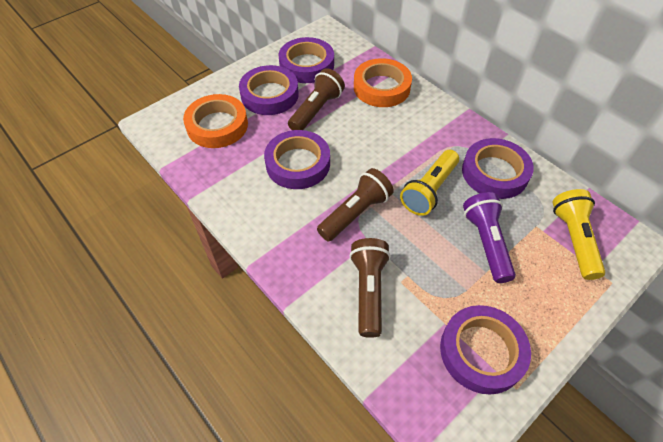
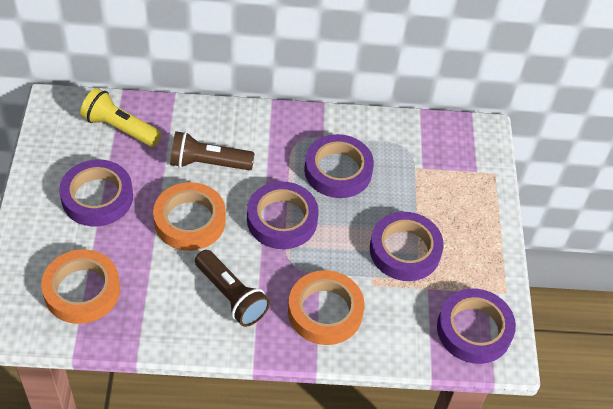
brown flashlight: [288,68,345,130] [317,168,394,242] [349,238,391,338] = 3 -> [170,131,255,170] [195,250,270,327] = 2
orange tape: [183,94,248,148] [354,58,412,107] = 2 -> [41,249,120,324] [153,182,226,251] [288,270,365,345] = 3
purple flashlight: [463,192,516,283] = 1 -> none = 0
yellow flashlight: [400,150,459,216] [553,189,605,280] = 2 -> [80,88,162,147] = 1

